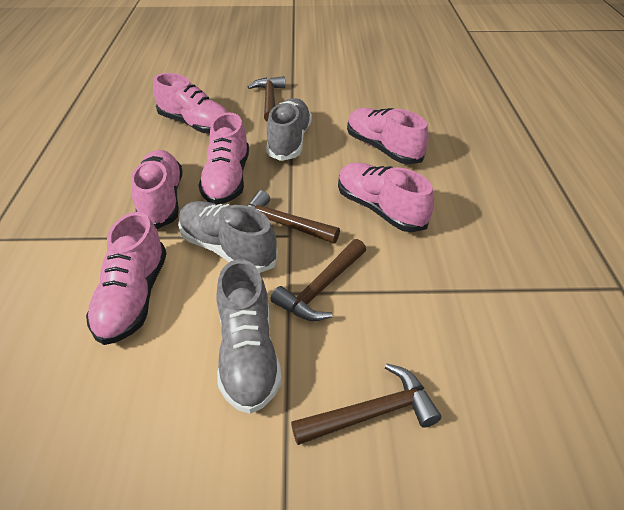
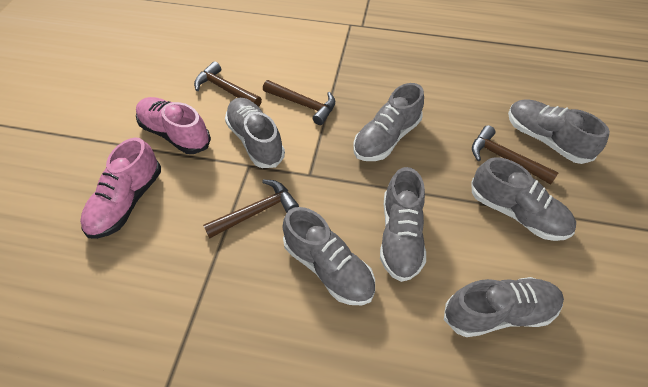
grey shoe: [178,201,278,273] [216,259,282,414] [266,98,312,161] = 3 -> [225,98,285,168] [282,207,375,305] [353,83,424,161] [380,167,426,282] [444,277,564,337] [471,157,576,241] [508,99,610,164] = 7
pink shoe: [86,212,167,345] [131,150,182,229] [153,73,229,134] [198,112,249,205] [338,163,434,232] [347,108,429,164] = 6 -> [80,138,161,239] [136,97,211,154] = 2

